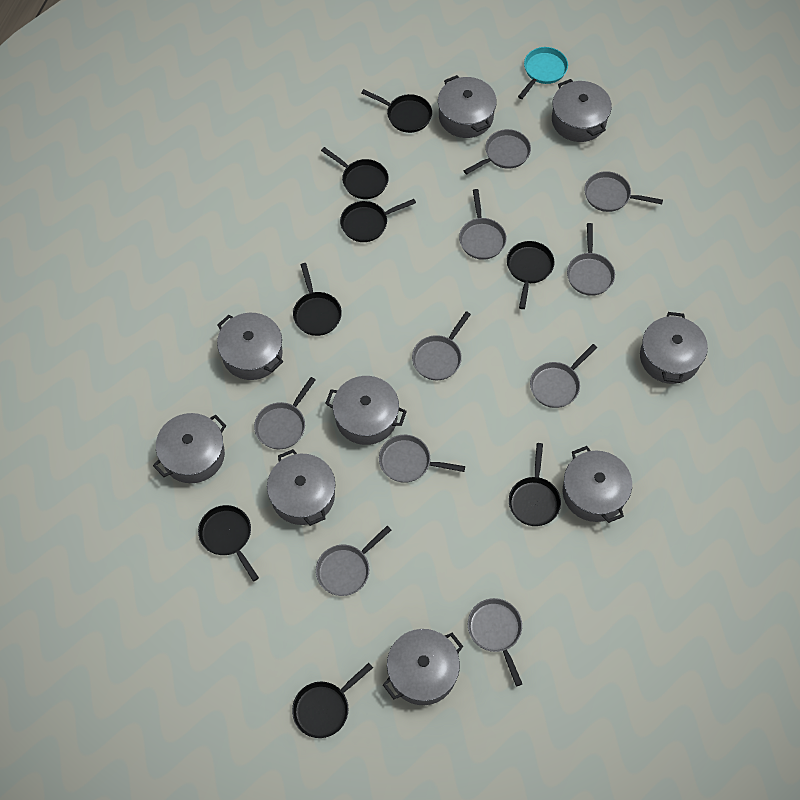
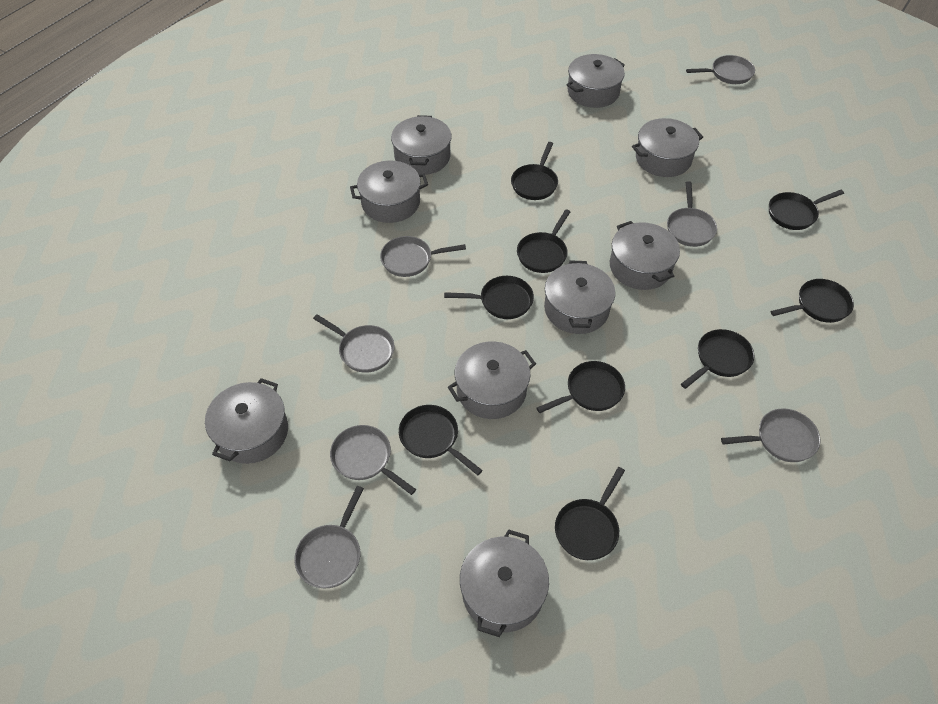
black pan: [198,505,259,581] [292,663,373,738] [293,263,342,336] [321,147,389,199] [340,199,416,242] [361,89,432,133] [507,241,554,309] [509,443,561,526] = 8 -> [399,405,482,475] [444,276,534,319] [511,142,558,200] [517,210,570,273] [537,361,625,413] [555,467,625,560] [681,329,754,389] [769,190,844,230] [771,279,854,323] = 9
grey pan: [254,377,316,449] [316,526,391,596] [379,435,465,483] [412,311,471,380] [459,189,507,260] [464,129,531,175] [468,598,522,686] [530,344,597,408] [567,223,615,296] [584,171,663,212] = 10 -> [294,486,364,588] [313,314,394,373] [330,425,416,495] [380,236,466,277] [667,181,717,247] [686,55,755,84] [721,408,821,462] = 7
turquoise pan: [518,47,568,99] = 1 -> none = 0

